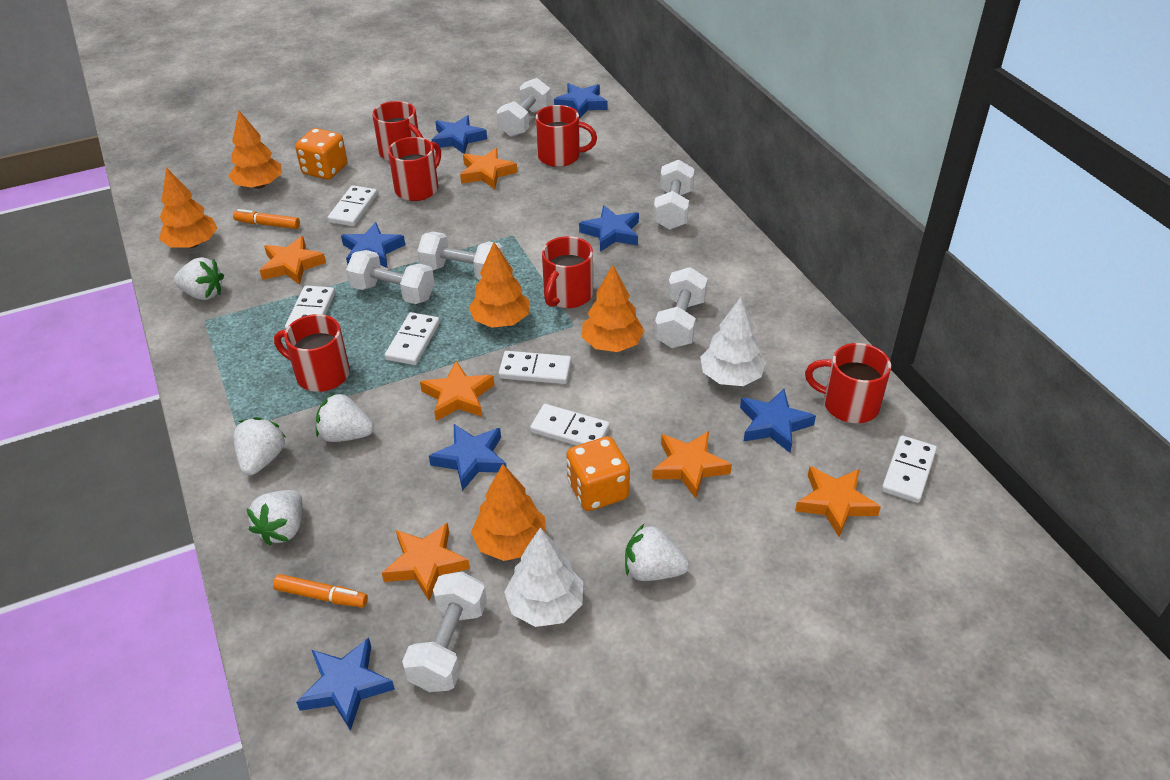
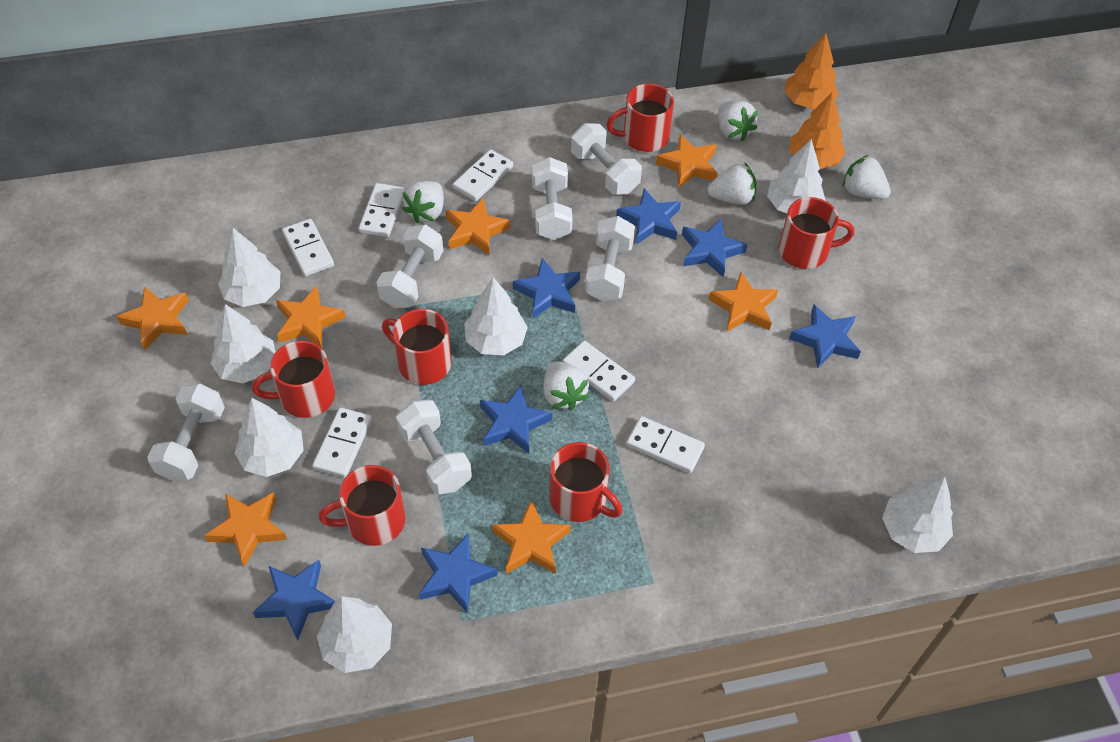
orange dice: [295,128,347,180] [567,436,630,511] = 2 -> none = 0
orange marker: [233,209,300,229] [273,574,368,608] = 2 -> none = 0
orange star: [260,236,326,285] [382,523,470,601] [420,361,494,421] [460,148,517,189] [652,431,732,499] [795,466,881,537] = 6 -> [117,286,189,350] [204,492,287,567] [276,286,346,348] [446,198,510,256] [492,500,571,574] [656,134,718,188] [709,272,778,332] = 7
orange tree: [159,167,217,248] [228,111,282,189] [469,242,530,328] [471,464,546,561] [582,265,644,352] = 5 -> [784,33,839,109] [789,92,846,169] = 2
white tree: [504,528,583,627] [700,297,766,386] = 2 -> [210,304,276,383] [218,228,281,307] [234,398,304,477] [317,596,392,673] [464,277,528,355] [767,139,826,213] [882,477,953,553] = 7

